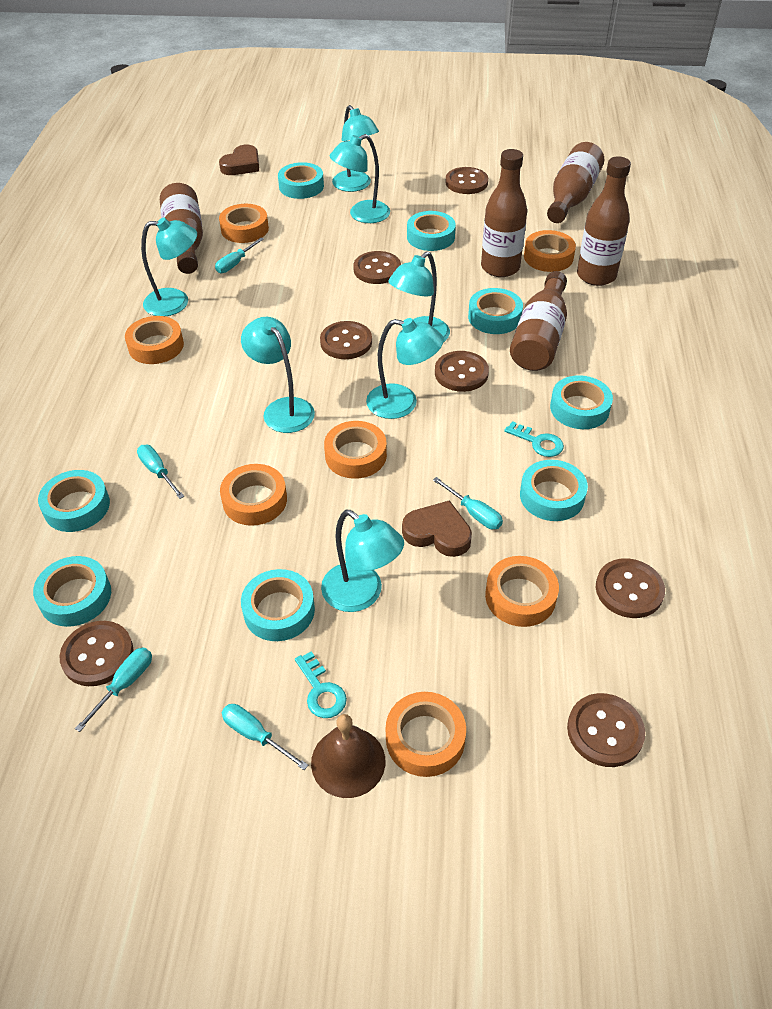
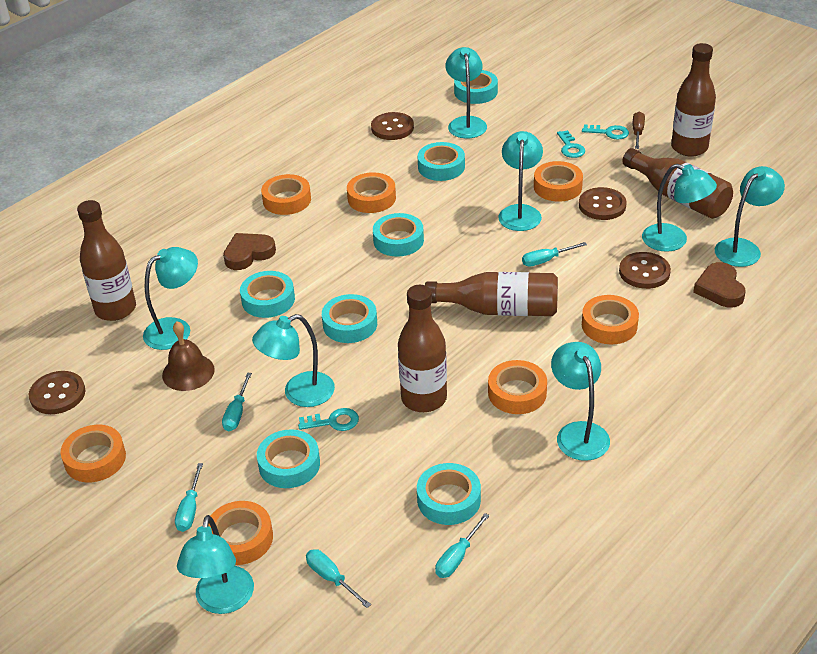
brown button: [59,621,133,686] [320,321,372,359] [353,251,401,284] [435,351,489,392] [445,167,488,194] [567,693,645,767] [596,558,665,618] = 7 -> [29,371,86,414] [371,112,414,140] [579,187,627,220] [619,252,671,289] = 4
brown screwdriver: none = 0 -> [633,111,645,149] = 1
turquoise key: [295,651,347,718] [504,421,564,457] = 2 -> [298,408,359,431] [557,130,585,158] [582,124,629,140] = 3
turquoise lamp: [141,217,197,316] [241,317,315,433] [321,510,404,612] [330,134,390,223] [332,105,379,192] [366,318,444,419] [389,251,450,342] = 7 -> [143,247,198,350] [177,515,254,614] [252,314,335,407] [446,47,487,138] [498,131,543,231] [551,342,610,461] [642,164,717,252] [715,166,785,267] = 8
turquoise tape: [33,556,111,627] [38,470,110,532] [241,569,315,641] [278,162,324,199] [407,211,456,251] [468,288,523,334] [520,460,588,521] [550,375,613,429] = 8 -> [240,271,295,318] [257,429,320,488] [322,294,377,343] [373,213,424,257] [417,463,481,525] [418,142,465,181] [454,70,498,104] = 7

